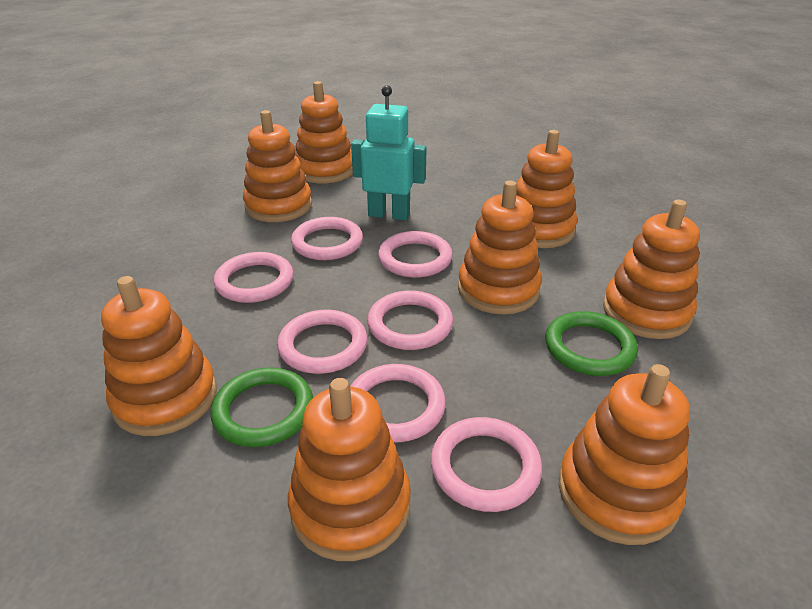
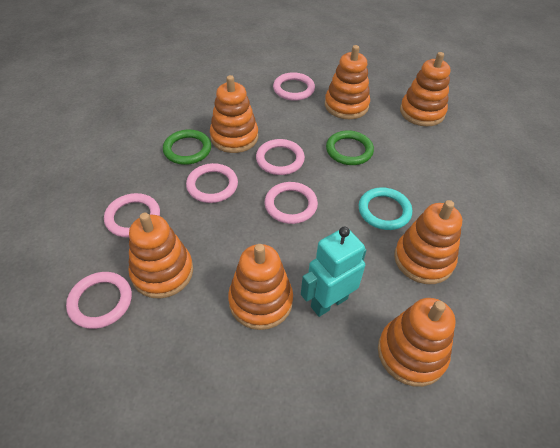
orange stacking toy: [101,276,217,436] [243,110,312,222] [288,378,411,561] [295,81,353,184] [458,180,542,314] [516,130,577,248] [559,364,690,545] [603,200,700,339] = 8 -> [129,213,193,299] [210,75,258,153] [228,244,293,330] [325,45,370,119] [378,298,456,387] [394,200,462,284] [400,52,450,127] = 7
pink ring: [214,252,293,303] [277,310,367,374] [291,217,363,260] [351,364,446,442] [367,290,453,350] [378,231,453,278] [431,417,542,512] = 7 -> [66,272,132,329] [104,193,160,238] [186,163,238,203] [256,139,305,175] [265,182,318,224] [273,72,315,101] = 6
turquoise ring: none = 0 -> [358,187,412,230] = 1

